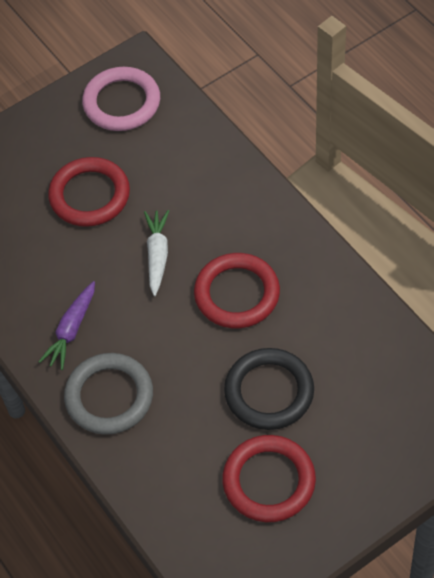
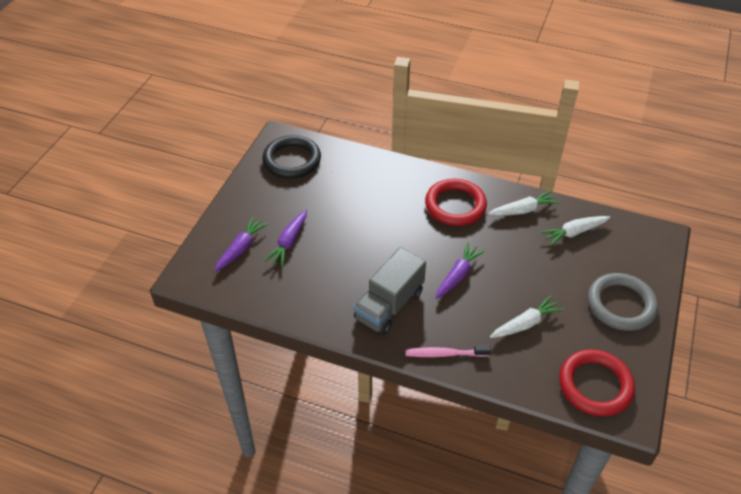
grey truck: none = 0 -> [353,247,426,335] = 1
pink ring: [82,67,160,131] = 1 -> none = 0
pink toothbrush: none = 0 -> [406,345,491,357] = 1
purple carrot: [39,281,95,370] = 1 -> [214,217,268,272] [265,210,307,267] [436,243,485,299] = 3
red ring: [48,157,130,227] [194,253,280,328] [222,435,316,522] = 3 -> [425,179,487,226] [559,349,635,417] = 2
white carrot: [144,210,169,296] = 1 -> [488,190,560,216] [490,295,564,338] [540,216,610,246] = 3

